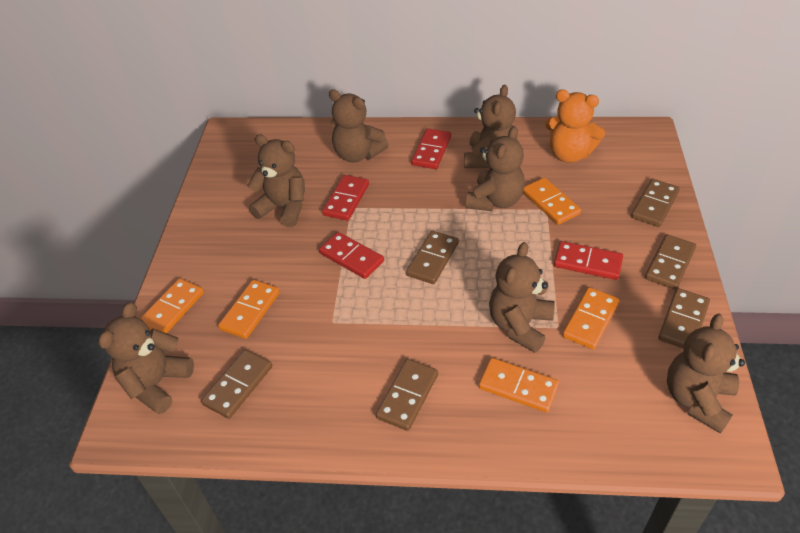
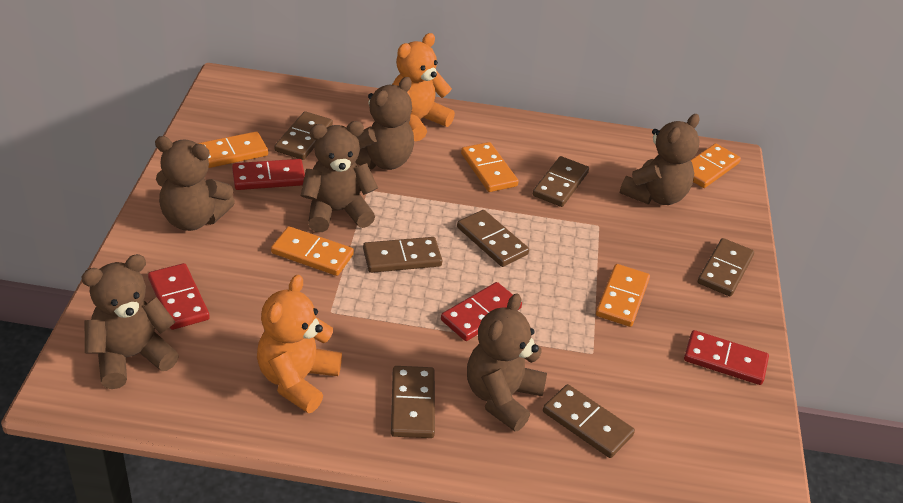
brown domino: [201,350,272,419] [376,359,438,431] [406,231,459,284] [631,179,680,227] [645,234,696,290] [658,288,710,349] = 6 -> [275,111,333,160] [363,237,442,273] [391,366,435,438] [457,210,529,267] [533,156,589,207] [543,384,635,458] [698,238,754,296] = 7
brown teddy bear: [99,303,194,414] [247,134,305,227] [329,89,389,162] [464,85,517,168] [466,126,525,211] [489,242,555,353] [667,314,745,434] = 7 -> [81,254,179,389] [155,136,235,231] [301,121,378,232] [355,77,414,170] [467,293,547,432] [620,114,700,205] = 6
orange teddy bear: [545,89,605,163] = 1 -> [257,275,342,413] [392,33,455,141] = 2

